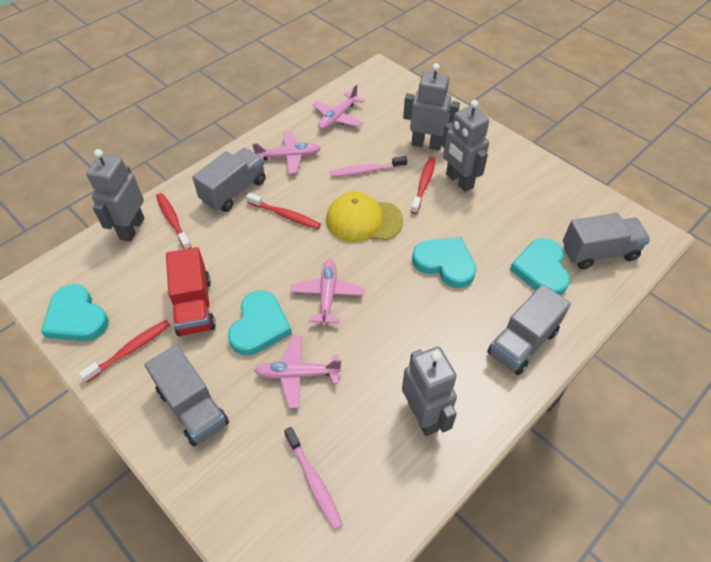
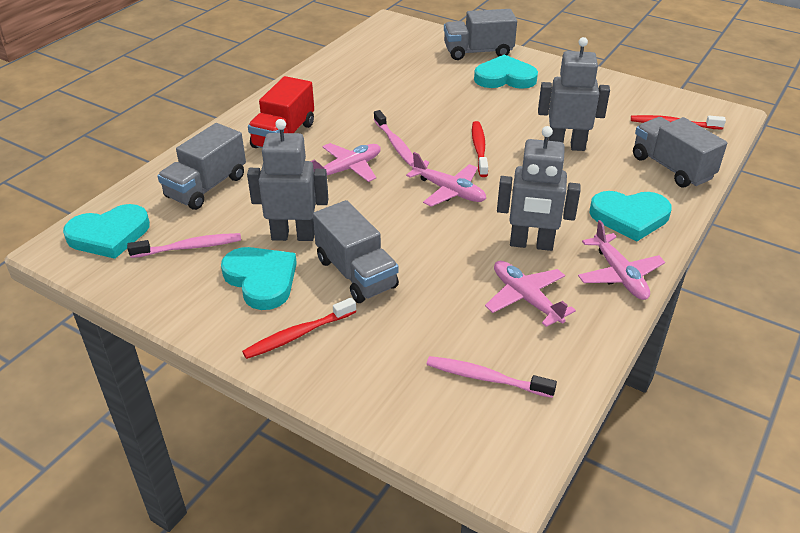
grey robot: [86,149,144,242] [402,347,457,436] [403,63,460,151] [442,100,489,192] = 4 -> [247,119,328,241] [497,126,581,251] [538,37,610,151] = 3
pink toothbrush: [284,427,343,530] [330,156,407,177] = 2 -> [127,233,241,258] [374,110,414,167] [426,356,557,398] = 3
red toothbrush: [79,320,170,383] [156,193,192,249] [246,193,321,229] [411,157,436,214] = 4 -> [242,297,356,359] [472,121,488,177] [631,115,726,130] = 3
yellow cap: [326,192,403,242] = 1 -> none = 0

